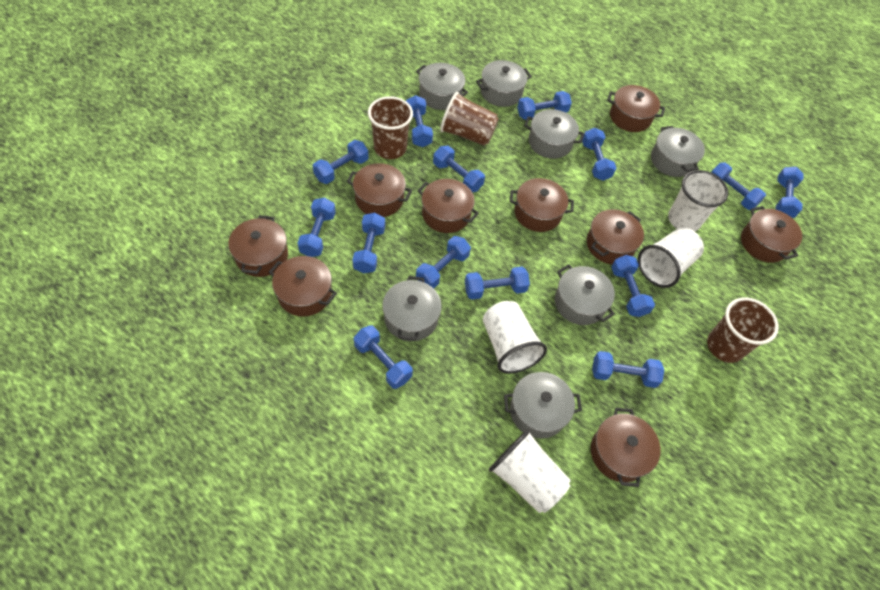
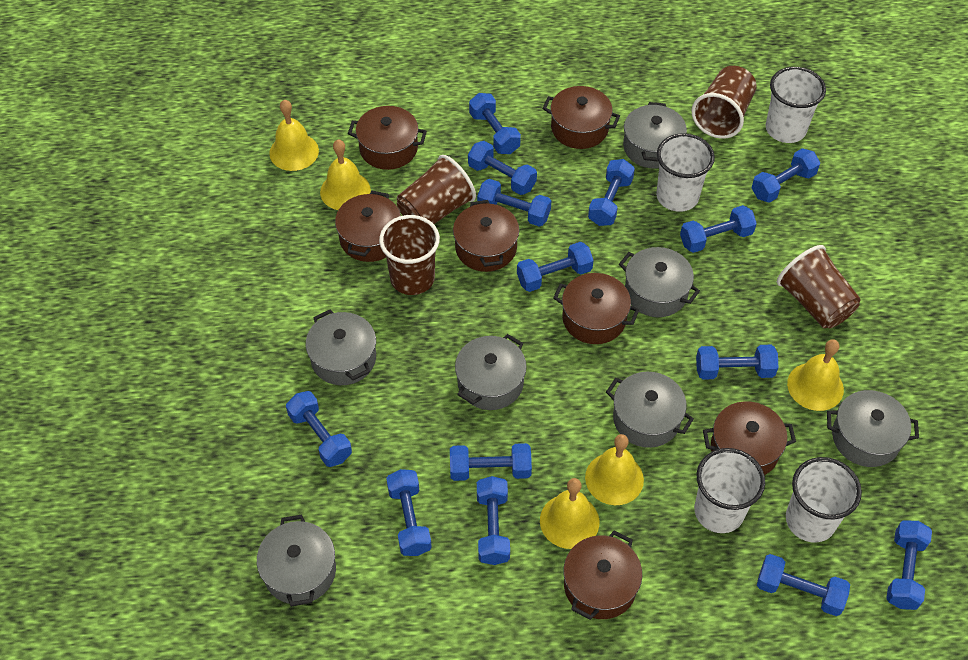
brown cup: [368,96,413,159] [440,92,499,146] [707,297,779,363] = 3 -> [379,215,440,295] [397,155,476,224] [692,66,757,139] [777,245,861,328] = 4
brown pot: [228,215,288,277] [269,256,337,317] [347,163,412,217] [417,179,479,233] [510,178,574,232] [587,209,644,264] [591,408,660,487] [607,85,665,132] [741,206,802,263] = 9 -> [335,191,401,262] [348,106,427,170] [453,200,519,272] [542,86,620,149] [553,273,639,344] [563,531,642,620] [703,401,796,475] = 7
yellow bell: none = 0 -> [269,99,319,171] [320,139,371,210] [540,478,599,549] [585,434,644,505] [787,339,844,411] = 5

